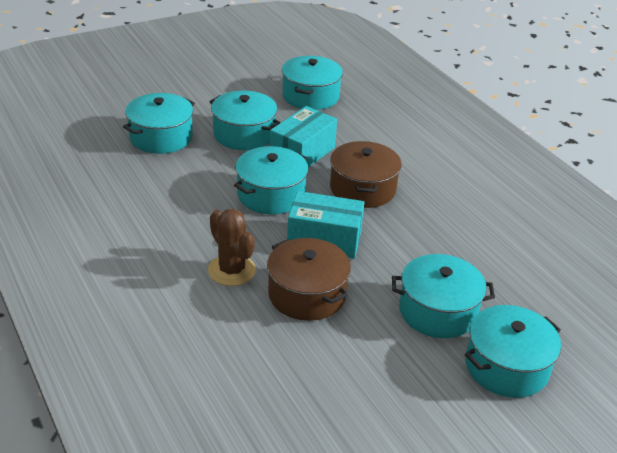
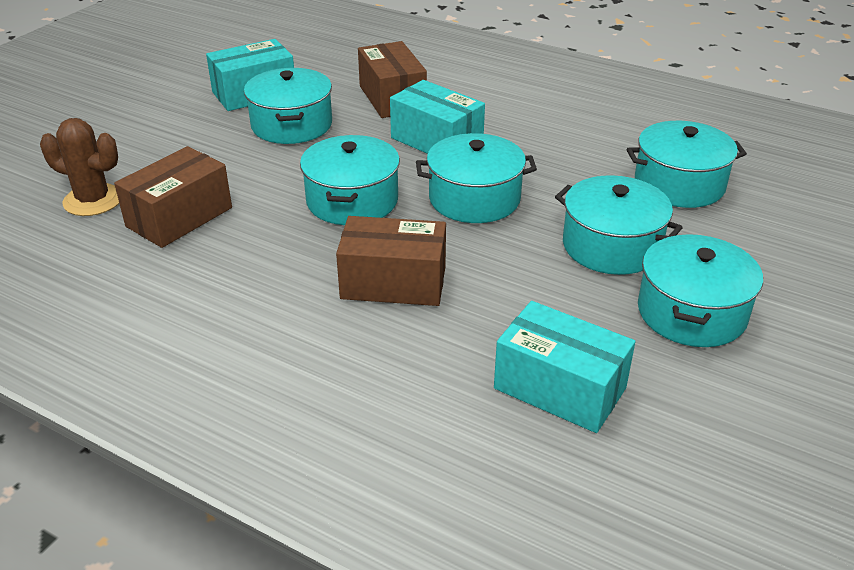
brown box: none = 0 -> [114,146,232,248] [336,216,446,306] [358,41,427,118] = 3
brown pot: [267,238,351,321] [330,141,402,208] = 2 -> none = 0
turquoise box: [270,106,337,168] [287,191,364,259] = 2 -> [206,39,294,111] [390,80,485,154] [494,301,635,433] = 3

